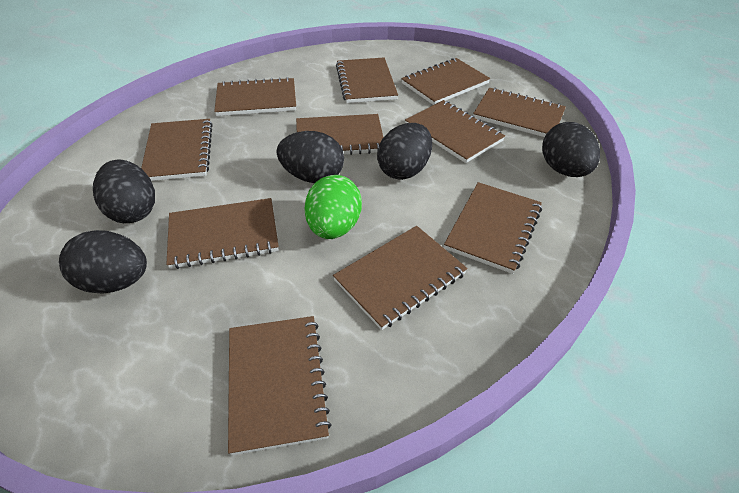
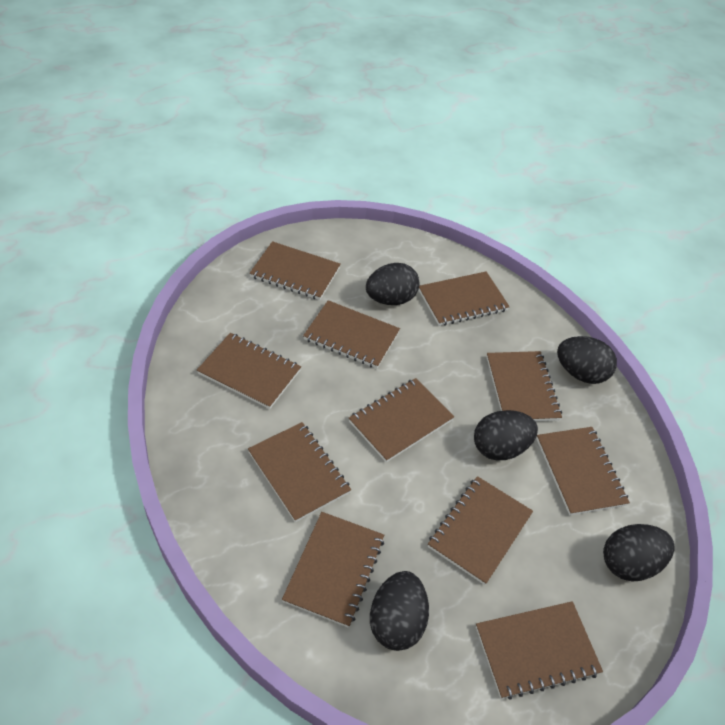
green egg: [305,175,362,239] = 1 -> none = 0

